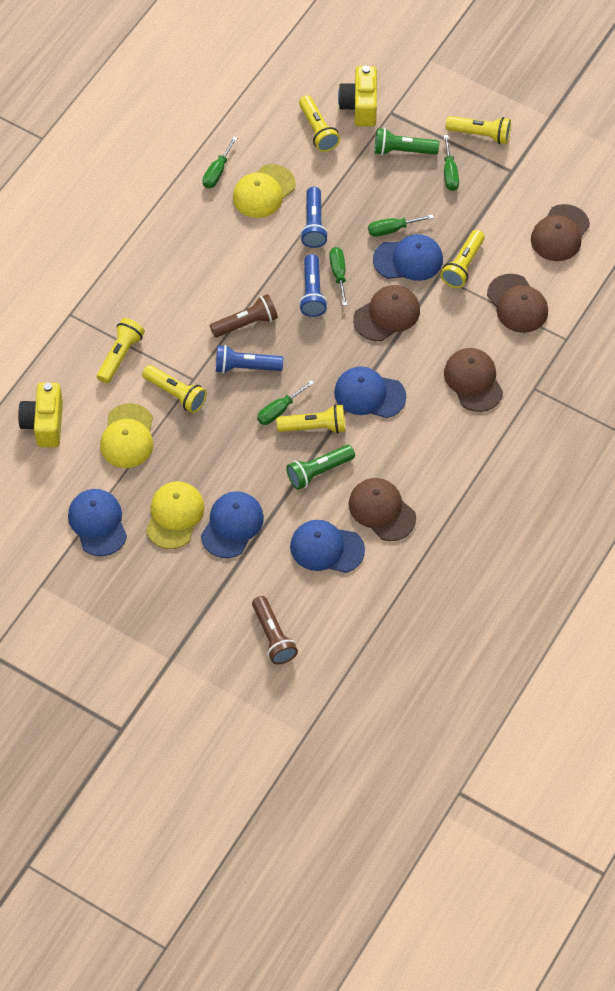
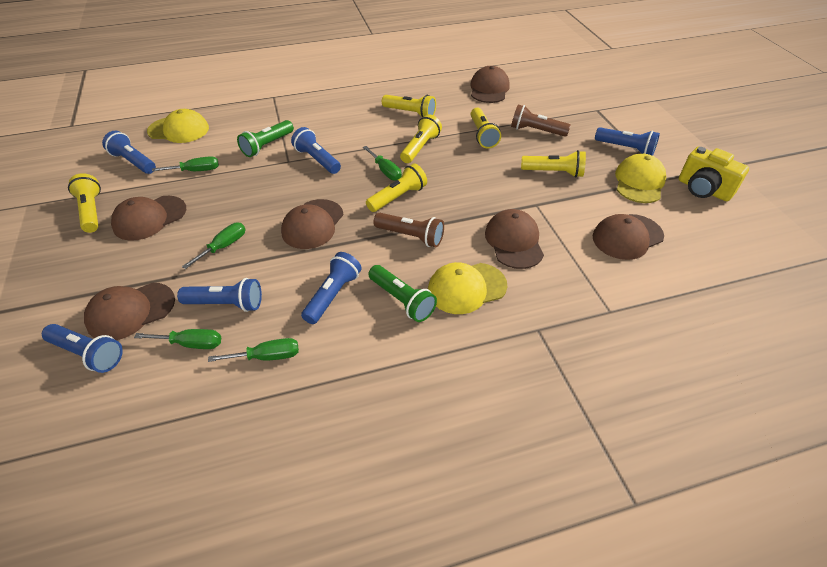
blue cap: [68,489,127,556] [201,491,264,558] [290,520,365,573] [334,366,406,418] [373,234,443,281] = 5 -> none = 0
blue flashlight: [216,345,283,373] [299,254,328,317] [300,187,328,248] = 3 -> [42,324,123,373] [102,131,156,174] [177,278,262,312] [291,127,341,174] [301,252,362,324] [595,127,660,156] = 6
brown cap: [349,478,416,541] [353,285,420,341] [444,348,503,412] [487,274,548,333] [531,204,590,261] = 5 -> [84,283,175,340] [111,196,186,241] [281,199,344,249] [470,66,510,103] [485,209,544,269] [593,214,664,260] = 6
yellow camera: [18,383,63,447] [338,66,377,126] = 2 -> [679,147,749,201] = 1

